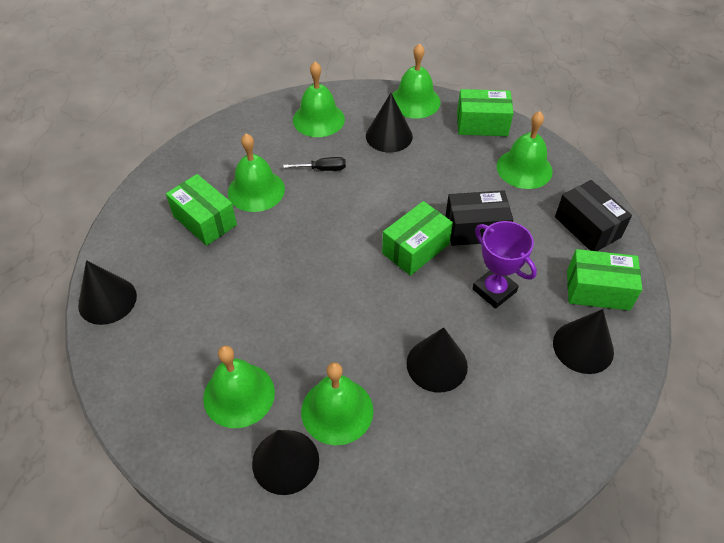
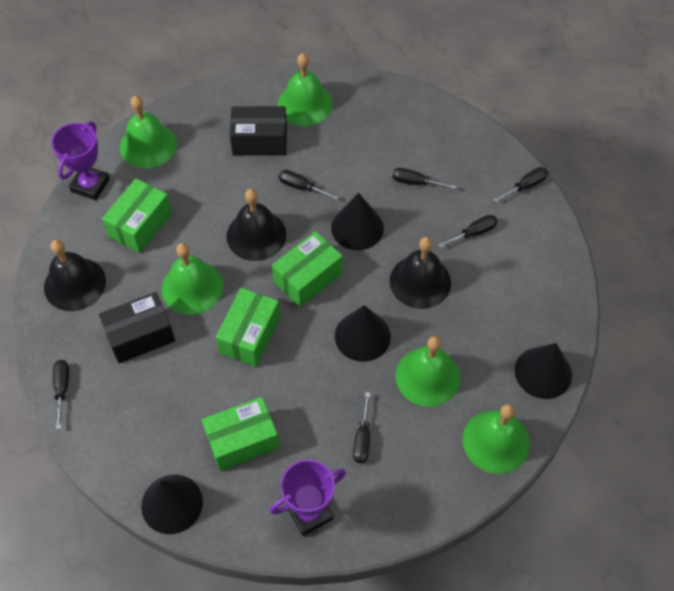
black bell: none = 0 -> [44,239,106,311] [227,189,287,261] [390,237,451,309] = 3
black cone: [78,260,137,325] [252,430,319,495] [366,93,413,153] [407,327,468,393] [553,309,614,374] = 5 -> [141,475,203,534] [331,193,384,250] [335,305,391,362] [515,343,572,399] = 4
black screwdriver: [283,157,346,171] = 1 -> [53,360,69,429] [279,170,339,200] [353,392,370,463] [393,168,457,189] [438,215,498,248] [494,167,548,202] = 6
green bell: [203,346,275,428] [228,134,285,212] [293,62,345,137] [301,362,373,445] [392,43,440,119] [497,111,553,189] = 6 -> [120,96,177,168] [162,243,223,315] [277,53,333,126] [396,336,461,407] [463,404,530,474] = 5
purple trophy: [472,221,537,309] = 1 -> [51,121,110,200] [270,459,346,536] = 2

